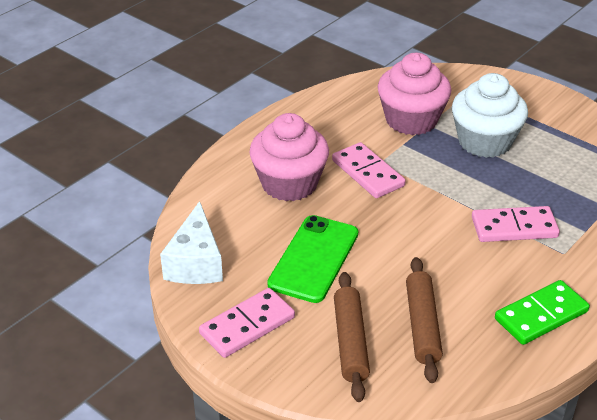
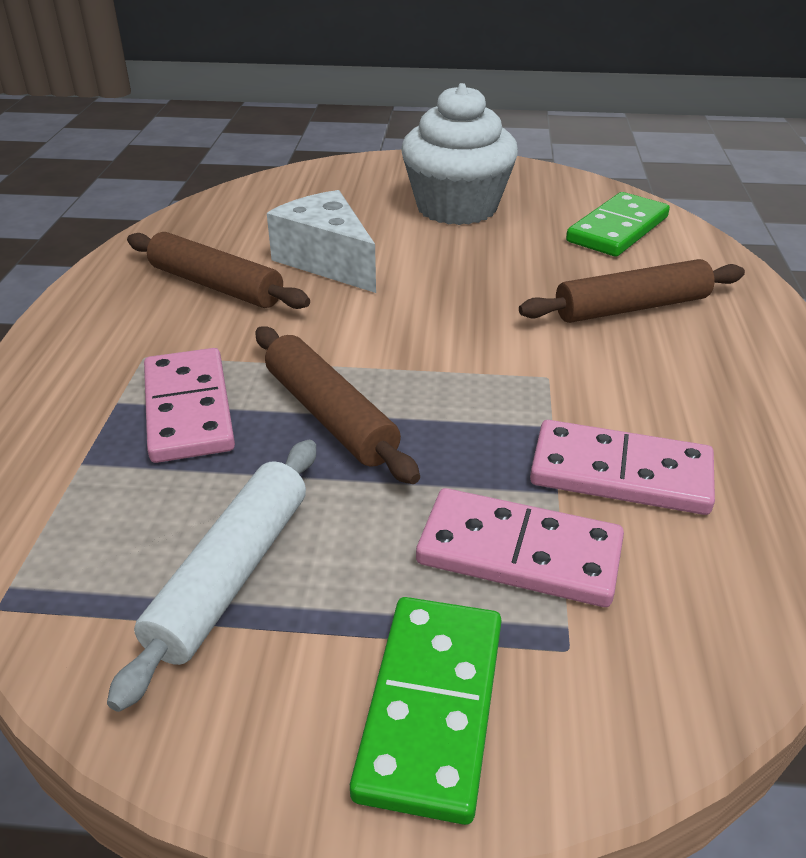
brown rolling pin: [334,272,370,402] [406,257,443,383] = 2 -> [127,232,310,309] [256,326,420,484] [519,259,745,323] = 3
green domino: [495,280,590,345] = 1 -> [350,597,502,825] [566,192,670,257] = 2
green phone: [267,215,358,303] = 1 -> none = 0
pink cupcake: [249,113,329,201] [378,53,451,135] = 2 -> none = 0
white rolling pin: none = 0 -> [107,440,316,712] = 1

